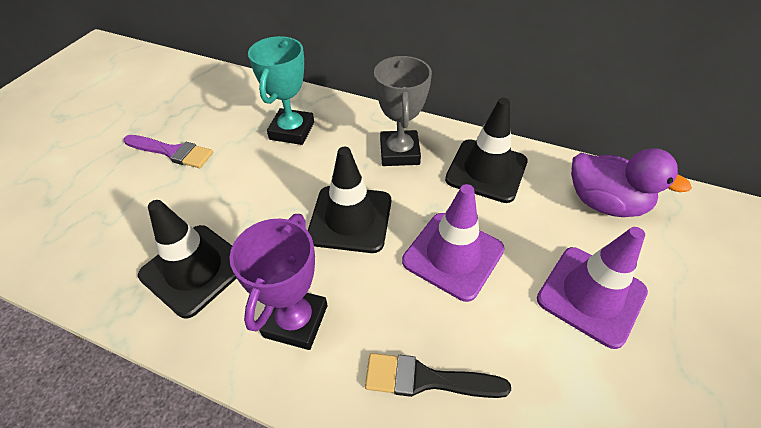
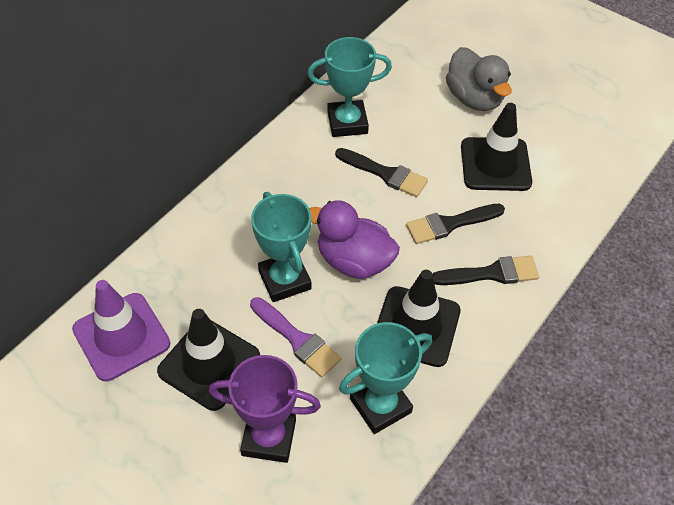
black brush: [365,353,511,398] = 1 -> [335,148,428,197] [406,204,505,244] [432,256,539,285] = 3
grey duck: none = 0 -> [446,47,512,111] = 1
grey trophy: [374,56,432,166] = 1 -> none = 0
purple traffic cone: [402,184,505,302] [537,227,648,349] = 2 -> [72,280,170,381] = 1
turquoise trophy: [248,36,314,145] = 1 -> [251,192,312,302] [307,37,392,137] [339,322,432,434] = 3

